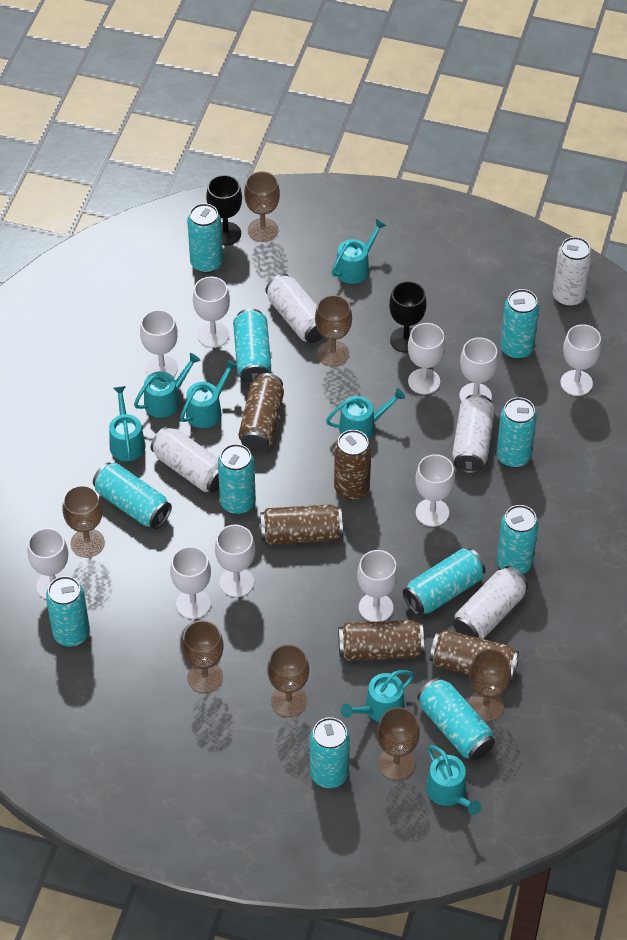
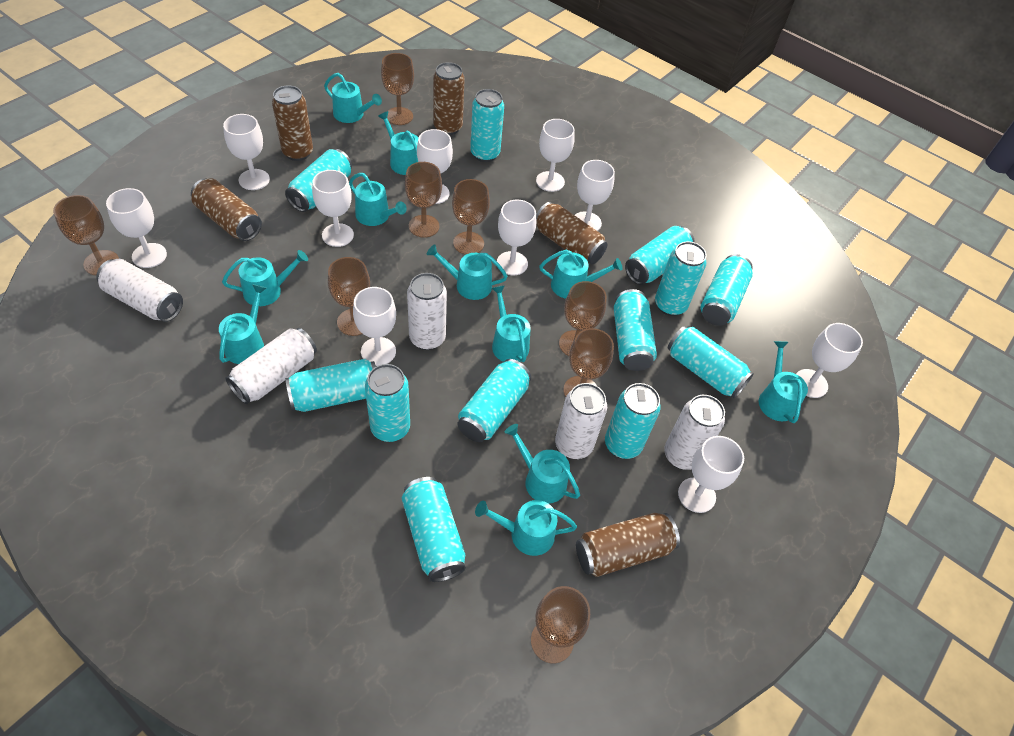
black goblet: [206,175,242,245] [389,281,427,353] = 2 -> none = 0
brown goblet: [62,485,105,558] [182,620,224,693] [244,171,280,242] [268,644,309,717] [315,295,352,366] [377,707,420,780] [468,649,511,722] = 7 -> [53,195,119,275] [328,257,370,336] [381,53,414,125] [405,162,442,238] [452,179,490,255] [531,586,590,663] [559,281,607,356] [563,328,614,397] = 8
turquoise can: [46,576,90,647] [93,463,172,529] [187,203,223,273] [218,444,256,514] [233,308,271,385] [310,717,350,788] [403,548,486,616] [417,677,495,761] [496,397,537,468] [497,505,539,574] [500,289,539,359] = 11 -> [285,149,352,212] [285,359,376,412] [365,364,410,442] [402,477,466,582] [457,359,531,442] [470,89,504,162] [605,383,660,459] [614,289,657,371] [625,226,695,285] [655,241,707,316] [668,326,754,398] [700,254,753,326] = 12
turquoise watering can: [109,386,146,461] [134,353,201,418] [180,360,238,428] [326,388,405,439] [331,219,387,284] [341,670,414,722] [426,745,481,815] = 7 -> [219,284,266,364] [222,250,308,306] [324,73,382,123] [349,173,407,226] [378,111,418,175] [427,244,507,300] [475,500,577,556] [492,285,531,362] [504,424,580,503] [539,250,623,299] [759,341,808,423] = 11

